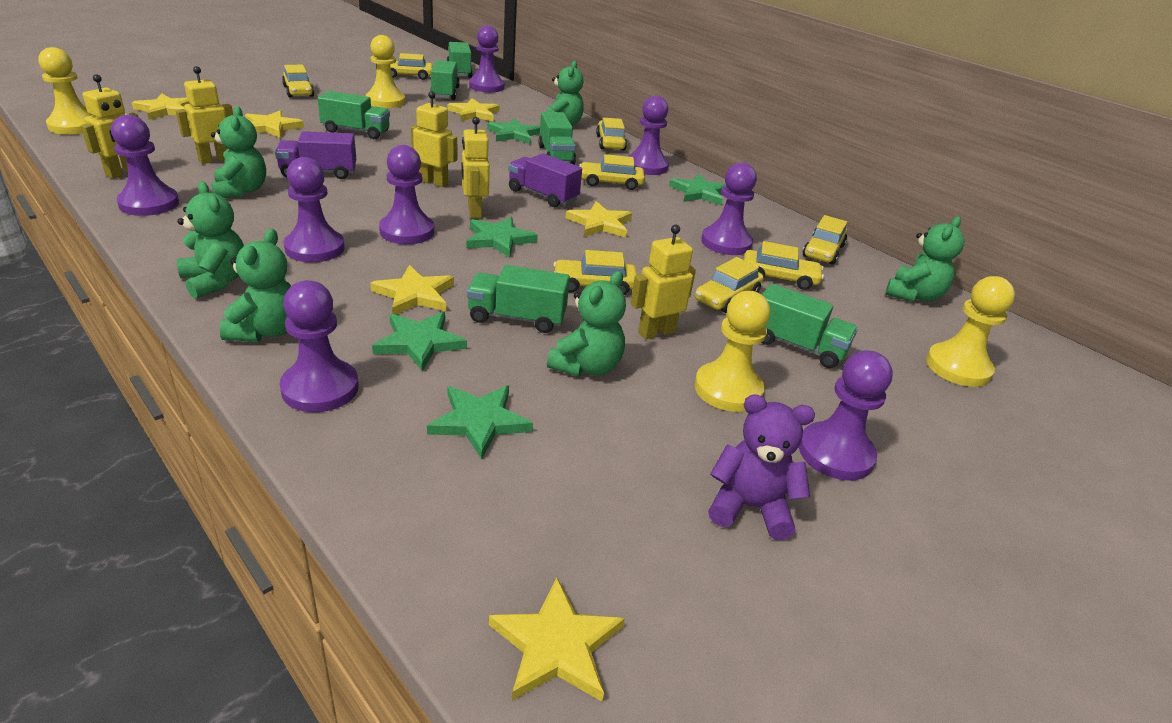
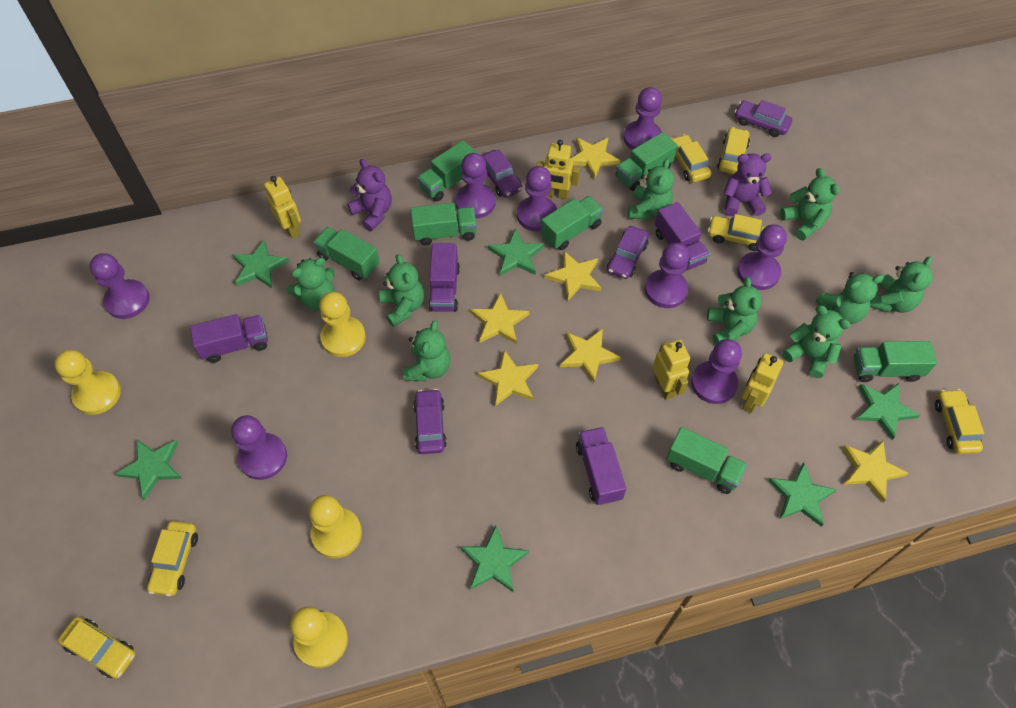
green star: [372,312,467,371] [427,386,533,459] [466,217,538,258] [487,118,540,144] [669,174,726,206] = 5 -> [115,439,182,500] [232,240,289,288] [460,525,529,592] [488,229,544,276] [768,462,837,527] [856,383,920,440] = 6
green teddy bear: [177,181,244,299] [211,106,266,198] [220,229,291,342] [546,61,584,126] [547,271,626,377] [885,216,965,302] = 6 -> [287,258,335,310] [379,254,424,327] [403,320,451,381] [628,159,674,220] [707,277,762,345] [780,168,839,241] [782,305,851,378] [816,272,884,324] [870,256,933,313] = 9
green truck: [318,91,390,139] [430,60,460,100] [447,42,473,78] [467,265,570,333] [538,112,576,164] [761,284,858,368] = 6 -> [313,227,380,281] [410,203,477,246] [417,140,477,202] [541,196,604,250] [616,132,678,191] [666,427,747,494] [854,341,937,382] = 7
purple car: none = 0 -> [413,389,447,454] [482,149,523,198] [607,226,649,279] [734,100,792,137] = 4
purple teddy bear: [708,394,815,540] = 1 -> [348,159,392,231] [723,153,772,216] = 2
purple truck: [275,131,356,179] [508,153,582,207] = 2 -> [190,314,268,363] [428,243,460,312] [576,427,626,505] [655,202,710,270] = 4
yellow car: [282,65,314,98] [390,53,433,80] [553,250,637,295] [579,154,645,190] [596,118,627,151] [695,257,763,313] [743,241,824,290] [803,215,847,265] = 8 -> [58,617,136,678] [147,521,198,596] [671,134,711,183] [708,214,765,251] [717,127,750,174] [935,389,984,454] = 6
yellow robot: [81,74,138,179] [176,66,233,164] [411,91,457,187] [461,117,490,218] [631,225,696,339] = 5 -> [264,176,301,239] [536,140,580,199] [653,340,690,400] [742,353,783,413] = 4

